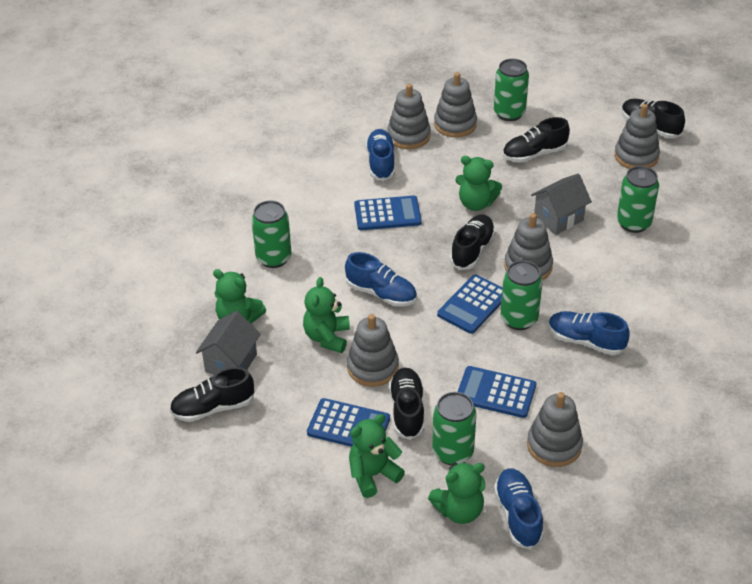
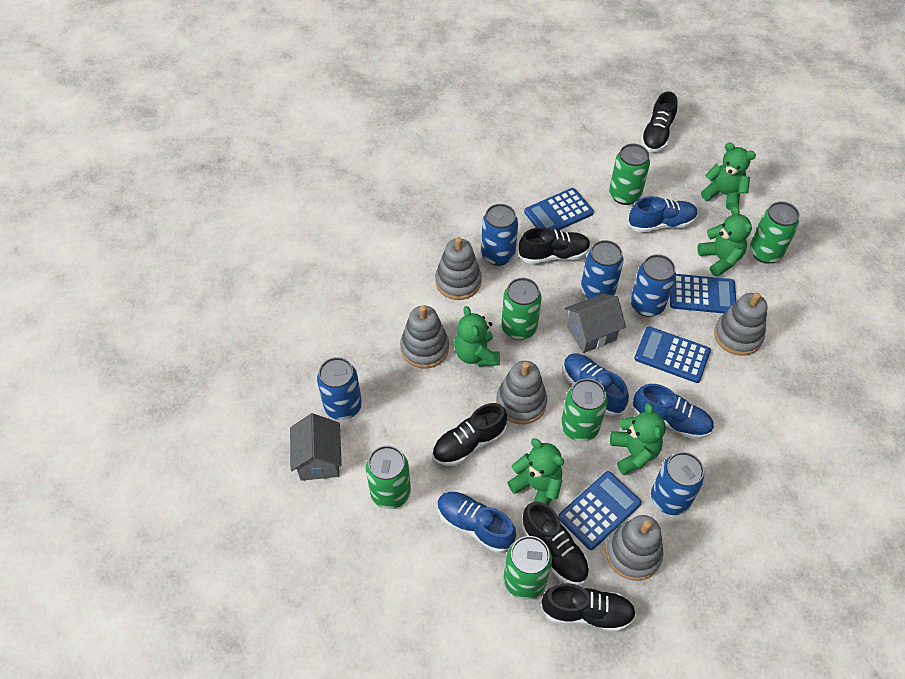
blue can: none = 0 -> [317,357,362,420] [481,204,518,266] [581,240,624,299] [630,254,676,317] [651,452,705,515] = 5
green can: [251,200,292,268] [432,392,477,465] [494,59,529,121] [501,260,543,330] [617,166,659,233] = 5 -> [366,446,411,509] [501,278,542,340] [504,536,552,599] [561,379,608,442] [609,144,650,205] [750,201,800,264] = 6
grey stacking toy: [347,314,399,387] [387,84,431,149] [434,72,477,137] [504,213,553,280] [527,392,583,467] [614,104,660,169] = 6 -> [400,306,449,368] [435,237,482,300] [496,361,547,424] [606,515,664,581] [714,293,767,356] = 5

